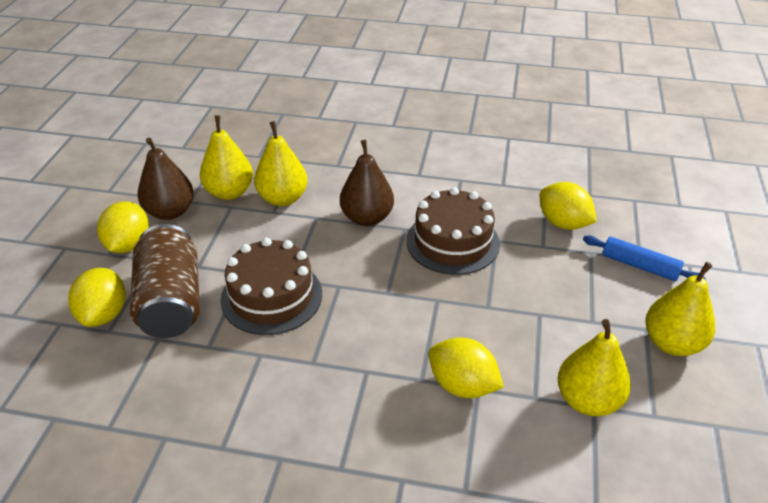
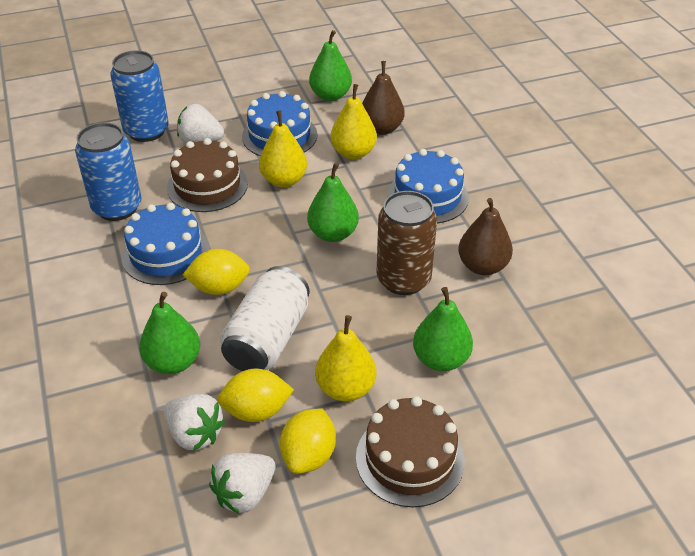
blue cake: none = 0 -> [122,203,210,285] [242,91,317,156] [387,149,469,224] = 3
blue can: none = 0 -> [75,122,142,221] [110,50,169,142] = 2
blue rolling pin: [583,235,706,281] = 1 -> none = 0
green pear: none = 0 -> [139,292,200,374] [307,163,359,242] [309,30,352,101] [413,287,473,371] = 4
white can: none = 0 -> [220,266,310,371] = 1
white strawberry: none = 0 -> [164,394,225,451] [177,104,225,143] [209,453,276,514] = 3
yellow lemon: [68,268,126,327] [97,201,149,253] [429,338,504,398] [539,182,597,230] = 4 -> [183,249,250,295] [218,369,294,422] [280,409,336,474] = 3
yellow pear: [200,115,253,200] [254,121,308,206] [558,319,631,416] [645,262,715,356] = 4 -> [259,110,307,187] [315,315,377,401] [331,84,377,159] = 3

